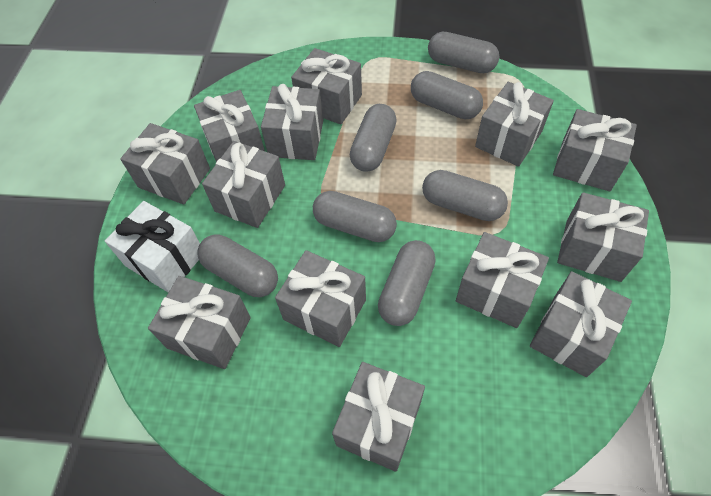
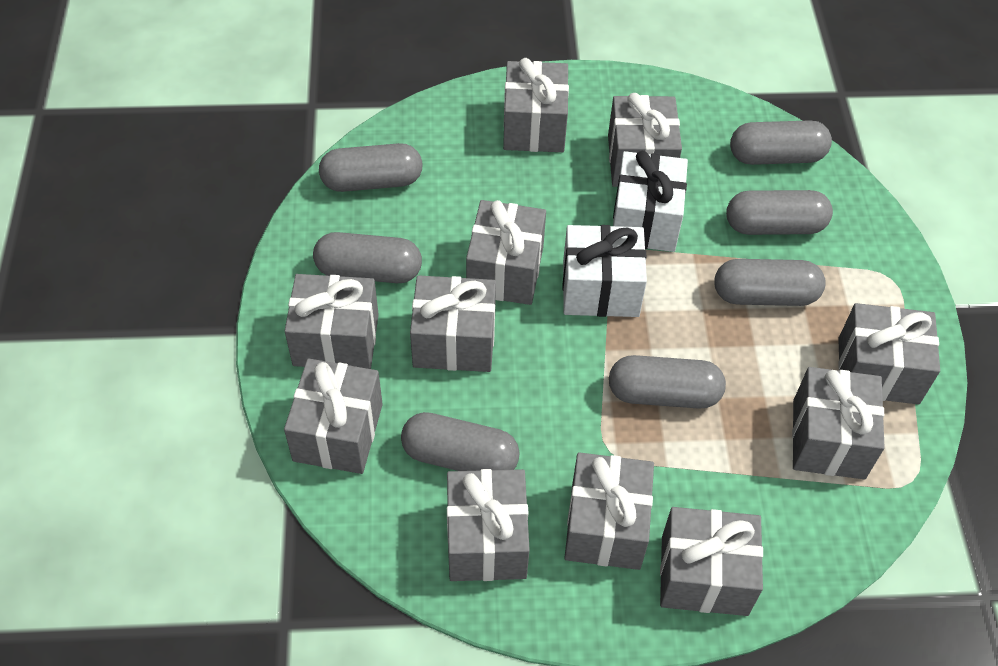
grey gift: [120,123,210,205] [148,276,251,369] [194,90,265,162] [202,141,285,228] [261,84,323,160] [275,250,366,347] [291,48,362,124] [332,362,425,472] [456,232,549,328] [475,82,554,167] [530,271,632,377] [553,109,637,191] [557,192,649,282] = 13 -> [284,358,383,474] [285,274,379,369] [410,275,496,372] [447,469,530,581] [466,200,546,305] [503,58,569,152] [564,452,654,570] [608,93,682,187] [660,507,763,616] [792,367,885,479] [838,303,940,404] = 11
white gift: [105,201,200,293] = 1 -> [562,225,647,317] [613,151,688,252] = 2

